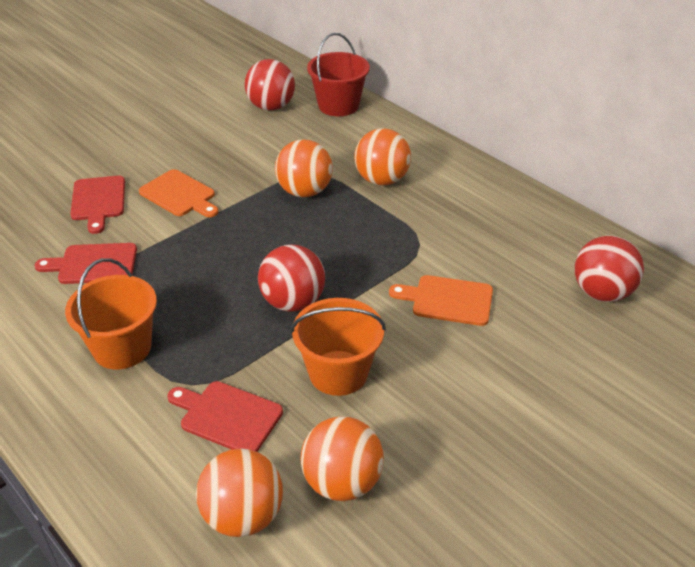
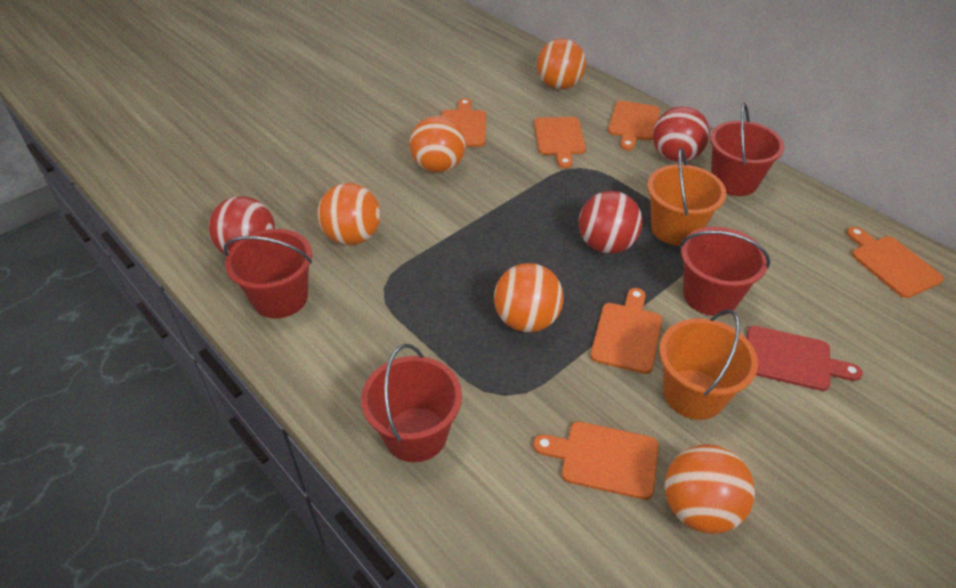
orange ball: [196,448,283,537] [275,139,332,197] [300,416,384,501] [354,128,411,185] = 4 -> [317,183,380,245] [410,116,466,173] [494,263,564,333] [537,38,586,90] [665,444,755,534] = 5
orange cutting board: [139,169,218,217] [389,275,493,326] = 2 -> [442,98,486,147] [533,422,659,500] [534,117,586,168] [590,288,662,374] [608,101,660,150] [847,227,944,298] = 6
red bucket: [307,33,370,116] = 1 -> [224,229,312,318] [361,344,462,462] [680,227,770,316] [710,103,785,196] = 4
red cutting board: [35,243,137,284] [70,176,125,234] [167,381,283,452] = 3 -> [747,326,863,391] = 1

